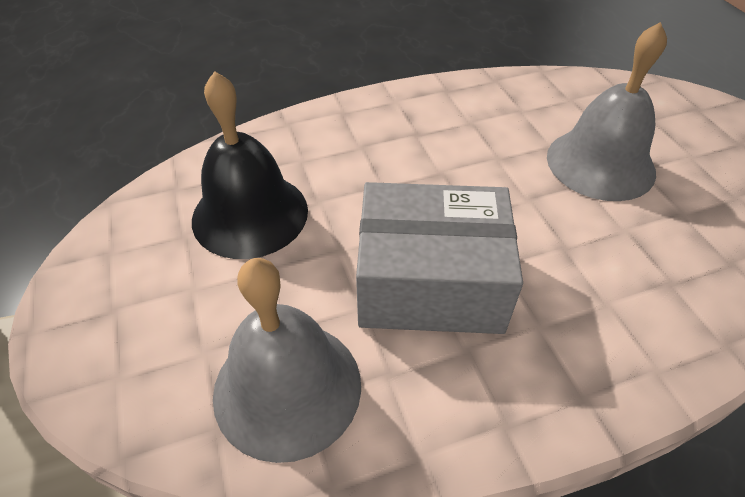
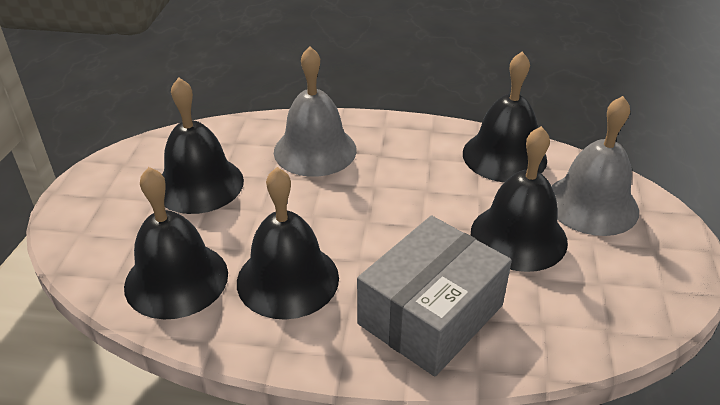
black bell: [192,71,308,259] = 1 -> [124,167,228,319] [162,78,244,214] [237,167,339,320] [463,51,547,182] [471,126,568,272] = 5

